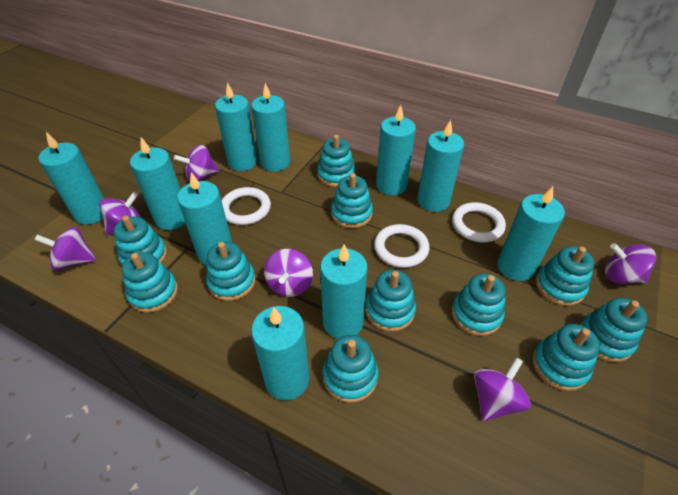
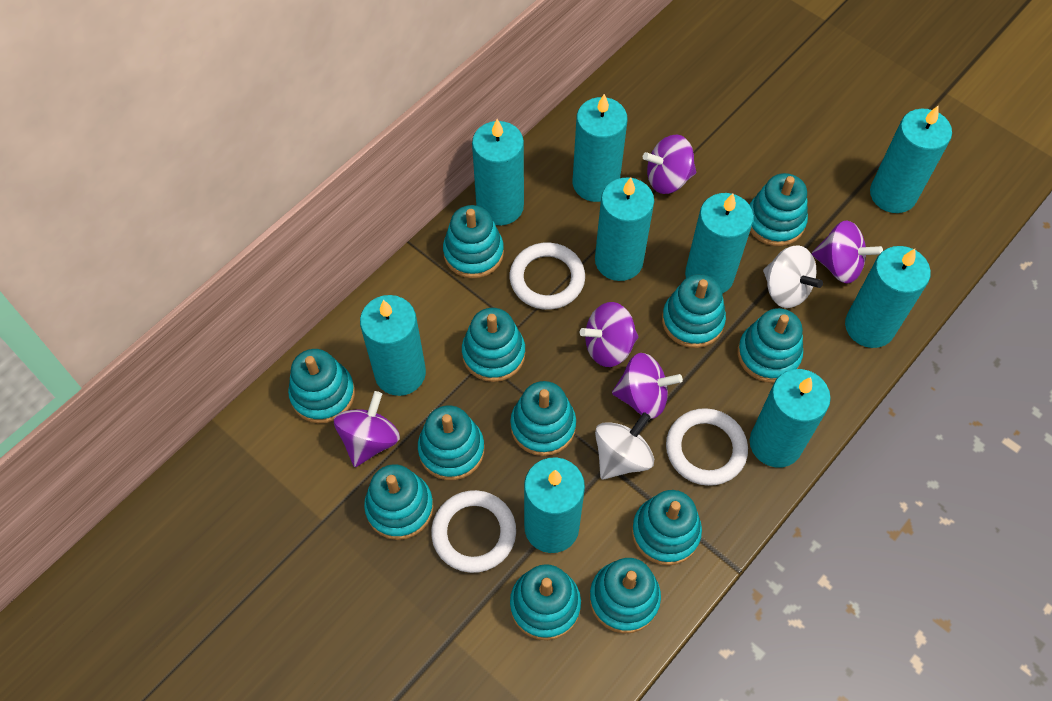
purple spinning top: [34,227,96,271] [99,191,141,235] [174,145,219,182] [264,249,313,297] [474,357,531,421] [605,243,656,284] = 6 -> [334,391,400,467] [580,302,638,367] [612,353,683,419] [643,134,696,194] [812,220,883,284] = 5
turquoise candle: [38,132,104,225] [130,137,185,230] [177,172,232,266] [215,82,258,171] [251,83,290,172] [251,306,309,400] [320,244,368,339] [376,105,416,196] [418,120,464,212] [498,186,565,281] = 10 -> [360,295,426,396] [472,119,524,225] [524,457,585,553] [573,94,627,202] [595,177,654,281] [685,193,754,294] [750,369,831,467] [845,246,931,348] [870,106,952,213] = 9
turquoise stacking toy: [114,216,167,265] [122,252,178,313] [206,242,255,301] [317,135,355,187] [323,335,378,403] [331,173,373,228] [365,270,416,332] [452,273,506,336] [532,324,600,391] [536,246,595,306] [580,298,648,362] = 11 -> [288,349,355,423] [364,464,434,540] [418,405,484,480] [443,205,504,278] [462,308,525,382] [510,381,576,456] [510,564,581,640] [589,558,661,634] [632,490,702,566] [662,274,726,348] [738,308,803,383] [750,173,808,246] = 12
white spinning top: none = 0 -> [595,412,654,480] [763,245,823,308] = 2

